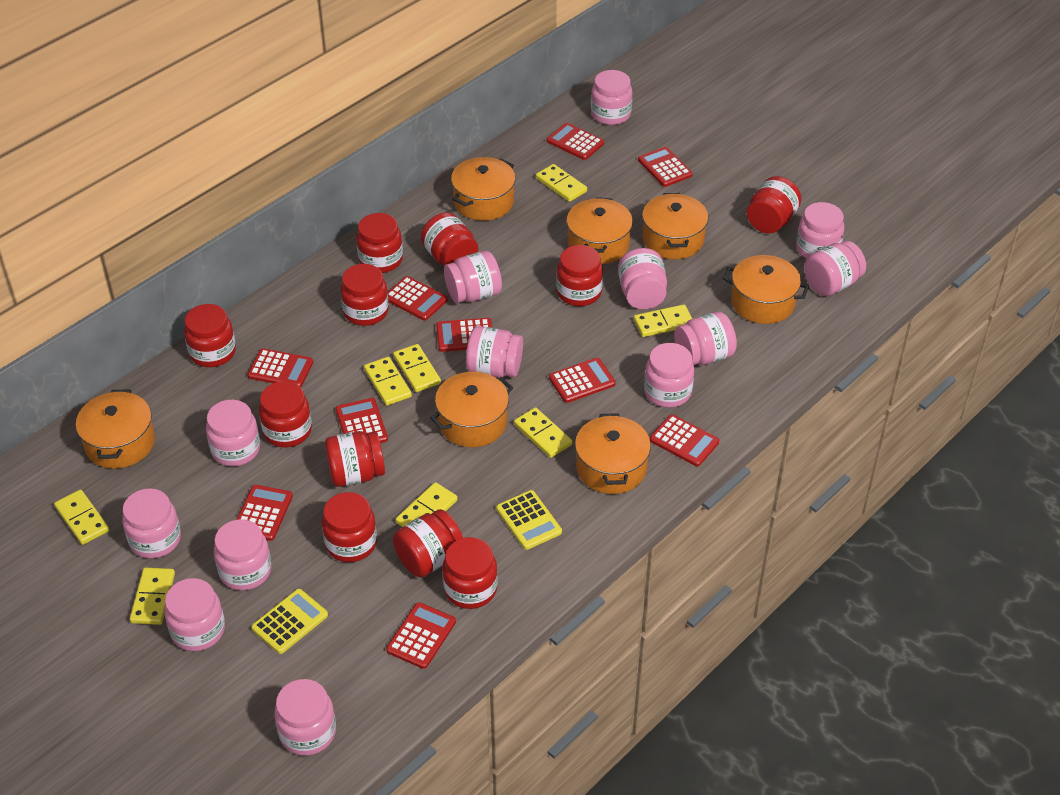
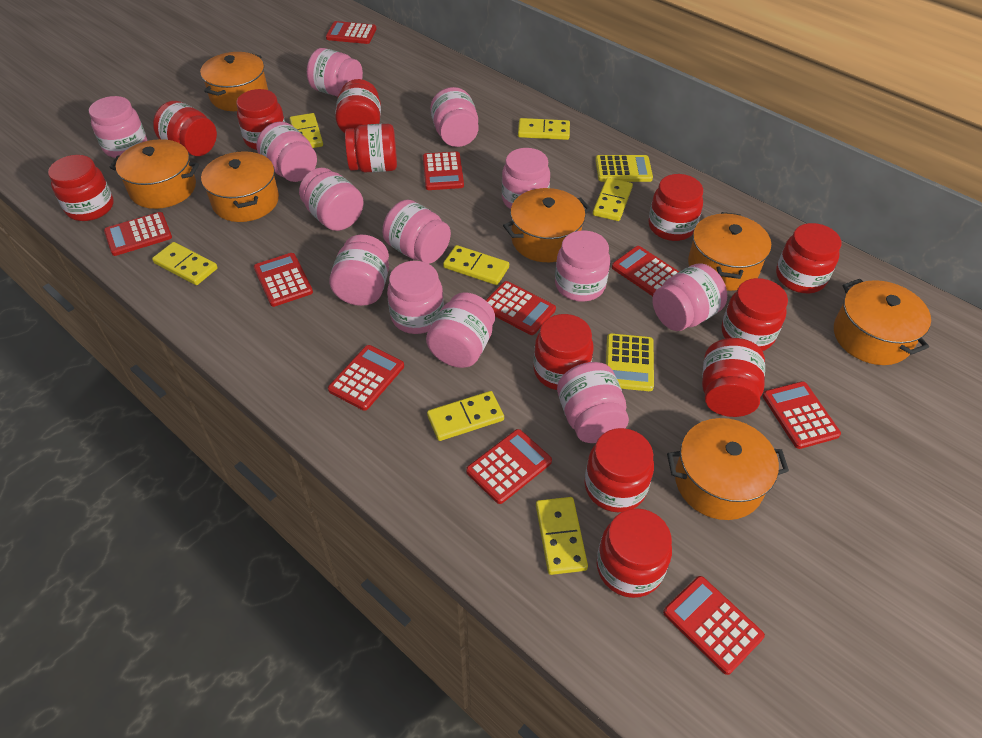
red jar: [184,304,236,367] [259,381,312,447] [322,492,377,562] [325,431,385,487] [340,264,389,326] [356,213,403,273] [393,509,463,578] [421,212,478,266] [442,537,498,609] [556,245,603,306] [747,176,801,234] = 11 -> [48,155,114,221] [153,101,217,156] [236,89,285,150] [335,79,381,133] [345,124,397,173] [533,314,593,390] [584,428,654,512] [597,508,672,598] [648,174,703,241] [702,338,765,417] [721,278,788,351] [776,223,841,293] = 12
yellow domino: [54,490,109,545] [130,568,175,625] [364,357,412,406] [393,344,441,392] [396,482,458,527] [514,407,572,458] [536,164,587,202] [634,304,692,337] = 8 -> [152,242,217,285] [290,113,323,148] [427,391,504,441] [443,245,509,285] [518,118,570,140] [536,497,588,575] [593,178,633,221] = 7

